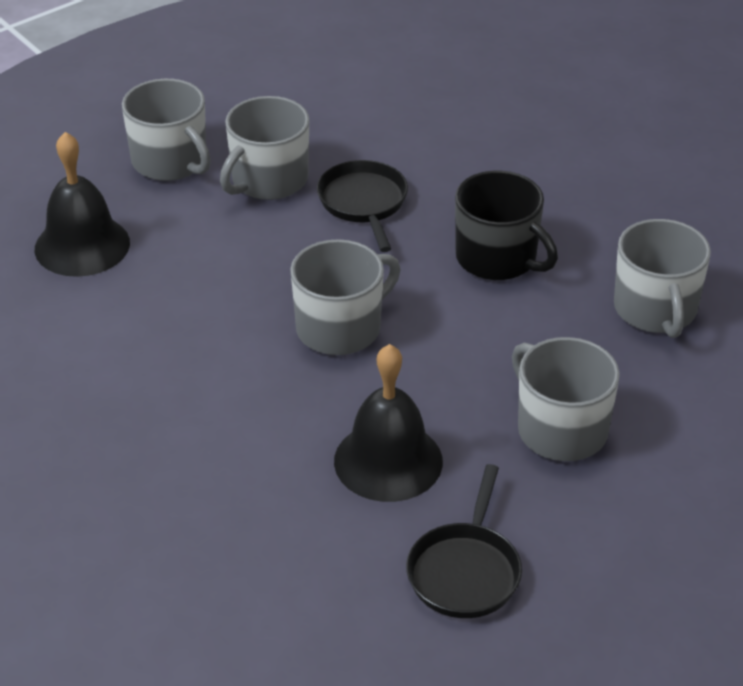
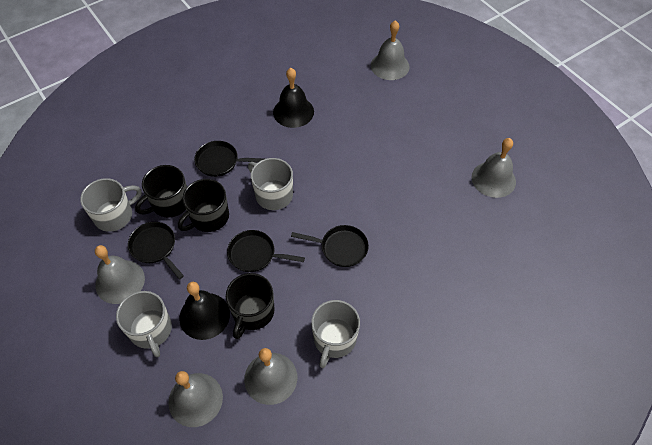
black mug: [455,170,558,280] = 1 -> [135,165,187,218] [178,179,229,232] [226,273,275,339] = 3
black pan: [317,160,408,252] [406,464,522,618] = 2 -> [128,222,184,279] [194,141,265,177] [227,230,305,272] [291,225,369,267] = 4
grey bell: none = 0 -> [95,245,145,304] [168,371,223,427] [244,348,297,405] [371,20,409,80] [472,138,516,198] = 5
grey mug: [122,79,211,181] [220,96,309,200] [290,239,401,355] [512,337,620,461] [614,219,711,338] = 5 -> [80,178,142,232] [116,291,172,357] [248,158,293,210] [311,300,360,368] = 4

